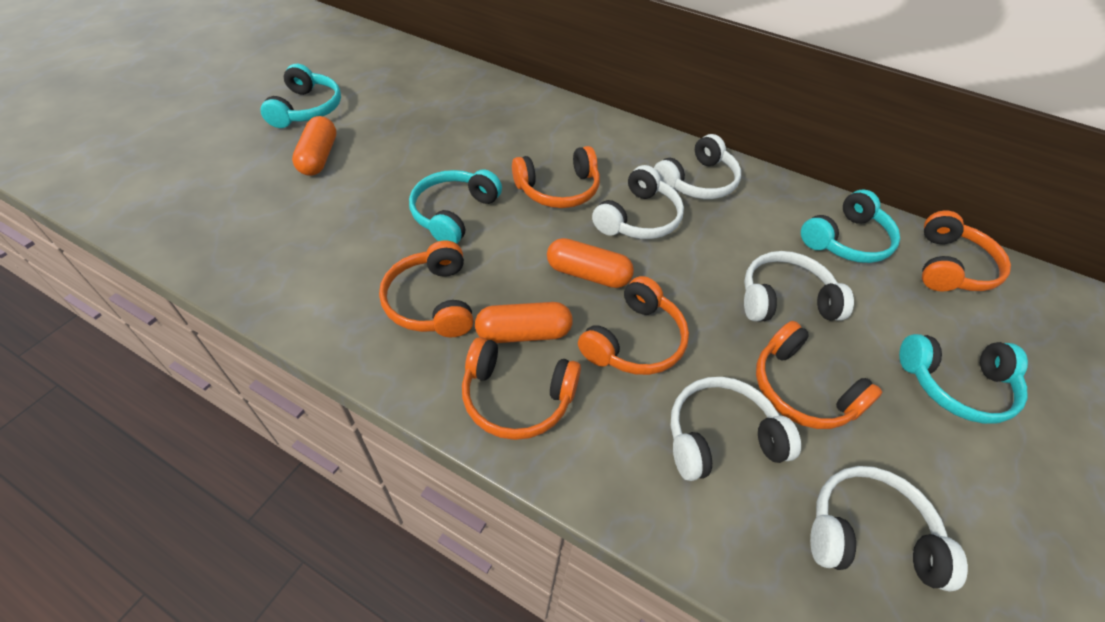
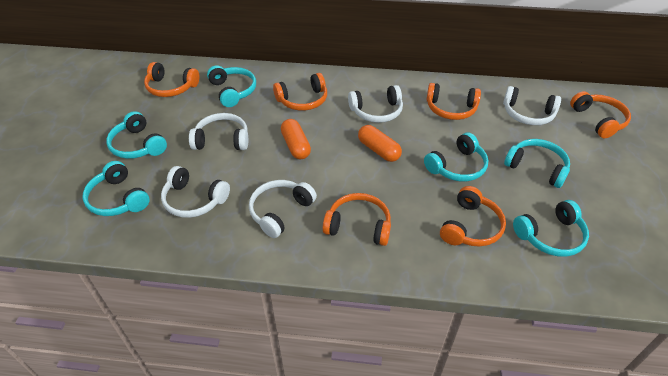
orange capsule: [292,116,336,176] [475,302,573,343] [547,238,634,288] = 3 -> [281,119,311,160] [358,125,402,162] = 2
turquoise headphones: [261,64,341,128] [409,169,502,244] [801,190,900,263] [899,334,1028,424] = 4 -> [83,161,150,216] [106,111,167,159] [207,65,256,107] [424,132,488,181] [504,139,570,188] [513,200,589,257] = 6

